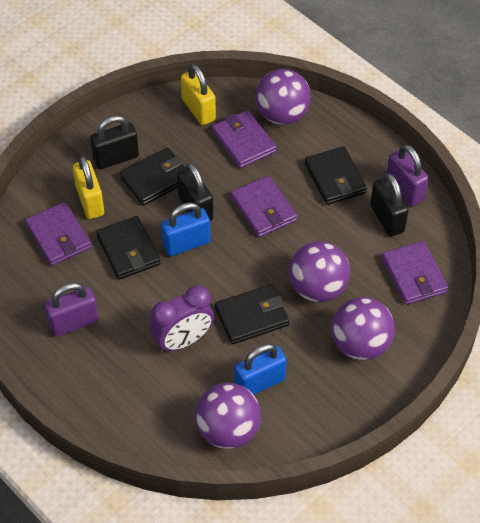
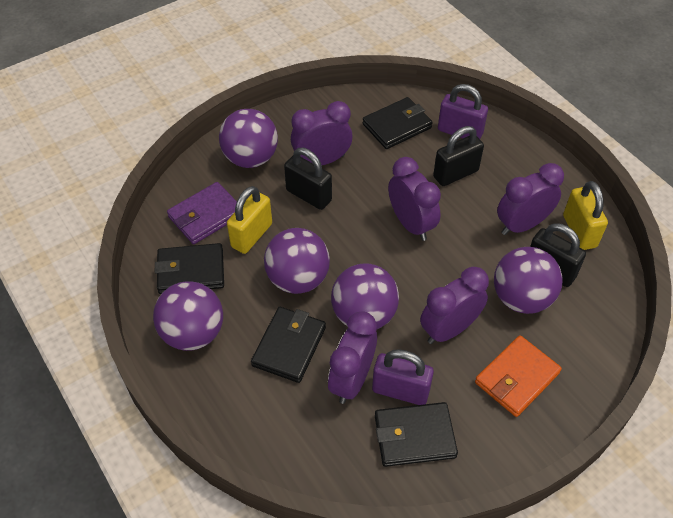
blue padlock: [161,202,210,256] [234,344,287,395] = 2 -> none = 0
orange wallet: none = 0 -> [475,335,562,417] = 1
purple ball: [195,383,261,449] [256,69,311,125] [289,241,350,302] [332,297,395,360] = 4 -> [153,281,223,351] [219,109,278,168] [264,228,330,294] [331,263,399,329] [494,247,563,314] = 5
purple clock: [150,285,214,353] = 1 -> [291,101,353,165] [328,311,377,404] [388,157,441,241] [420,267,489,344] [497,163,564,235] = 5
purple wallet: [25,202,92,266] [212,110,277,168] [231,175,297,237] [382,241,448,305] = 4 -> [167,182,237,244] = 1

